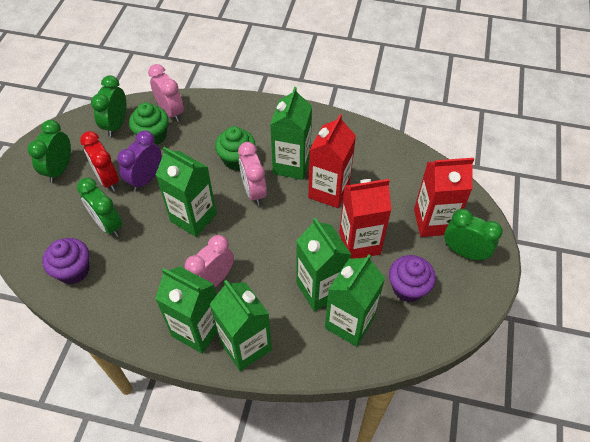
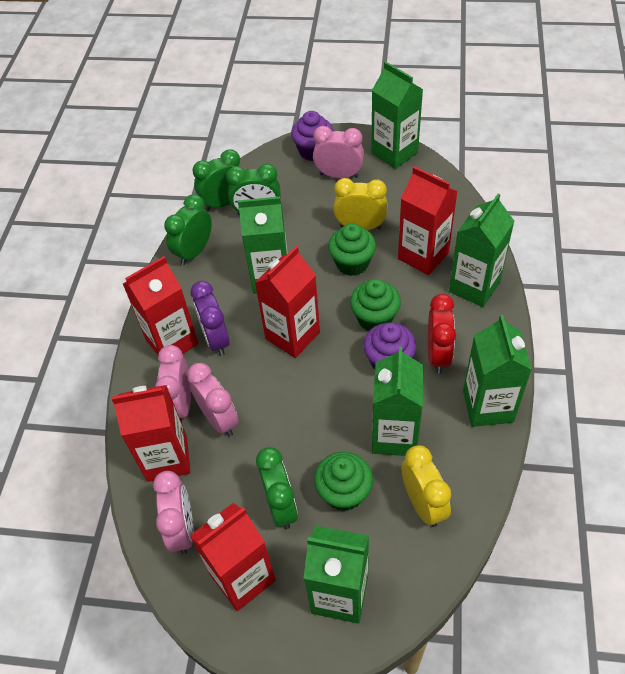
green cupcake: [129,103,169,145] [215,126,255,170] = 2 -> [314,452,373,511] [328,223,376,276] [350,279,401,331] = 3
pink clock: [148,64,184,122] [185,235,234,287] [238,142,267,205] = 3 -> [153,471,194,554] [155,345,191,423] [187,363,239,437] [313,126,364,179] = 4
red carton: [308,114,356,208] [339,179,391,259] [414,158,474,237] = 3 -> [111,385,191,482] [123,256,199,355] [189,503,276,611] [255,246,320,358] [398,166,458,275] = 5
yellow clock: none = 0 -> [333,178,388,230] [402,445,451,527] = 2

